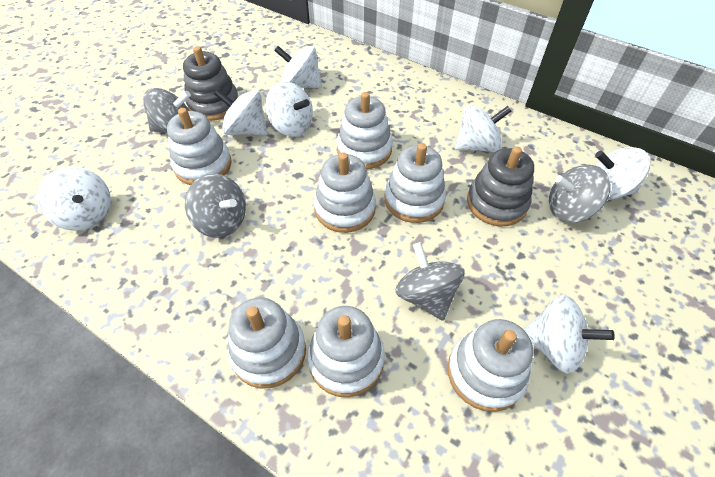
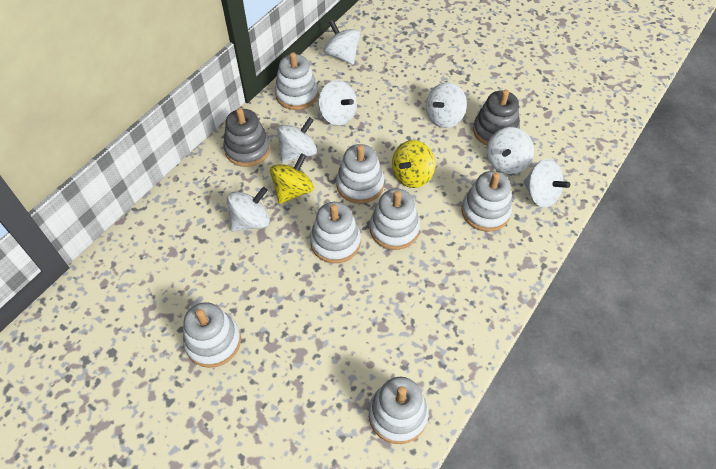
grey spinning top: [143,88,191,133] [185,173,246,238] [395,242,465,321] [549,165,611,223] = 4 -> none = 0
yellow spinning top: none = 0 -> [270,153,314,204] [392,140,435,188] = 2

